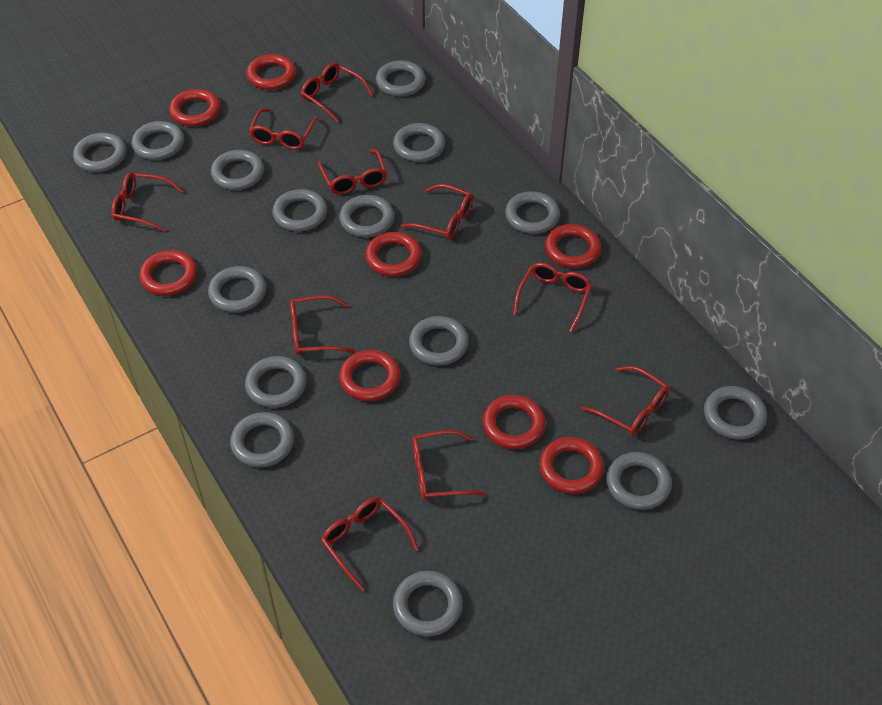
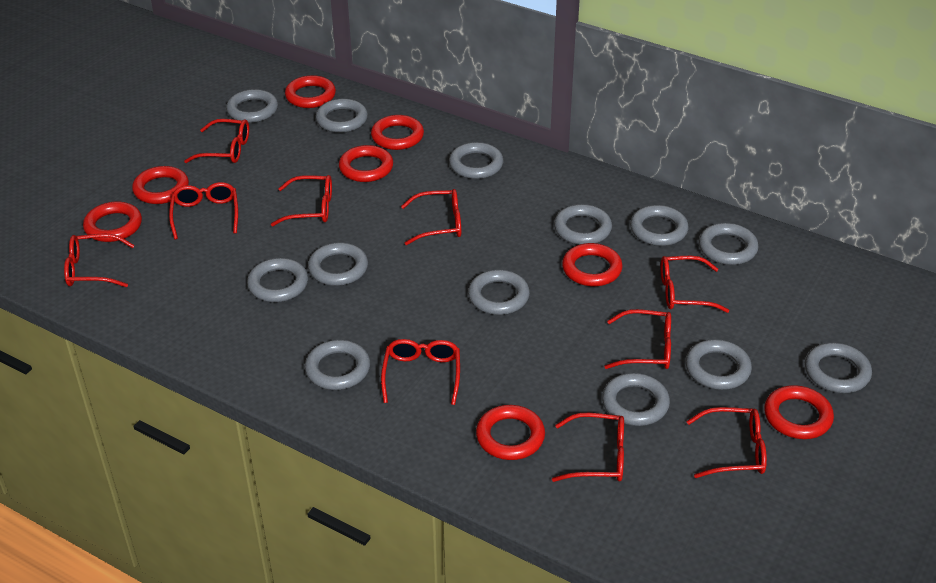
grey ring: [73,133,126,172] [132,121,184,160] [208,266,266,313] [211,150,264,190] [230,412,294,467] [245,356,307,408] [272,189,327,231] [339,195,394,237] [376,60,425,96] [393,123,445,162] [393,571,463,636] [409,316,469,366] [505,191,560,234] [606,452,672,510] [704,386,767,440] = 15 -> [226,89,278,123] [247,258,308,302] [305,340,370,390] [308,242,368,286] [316,99,368,133] [449,142,503,179] [468,270,530,315] [554,204,612,245] [602,373,670,426] [630,205,688,246] [685,339,752,390] [699,223,759,265] [805,343,872,393] = 13

